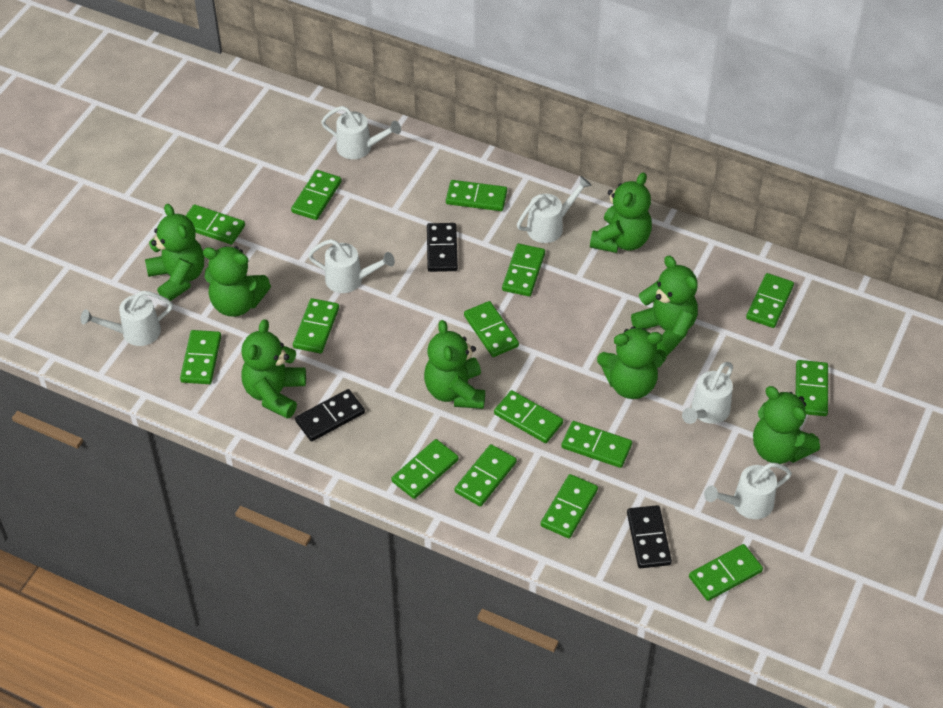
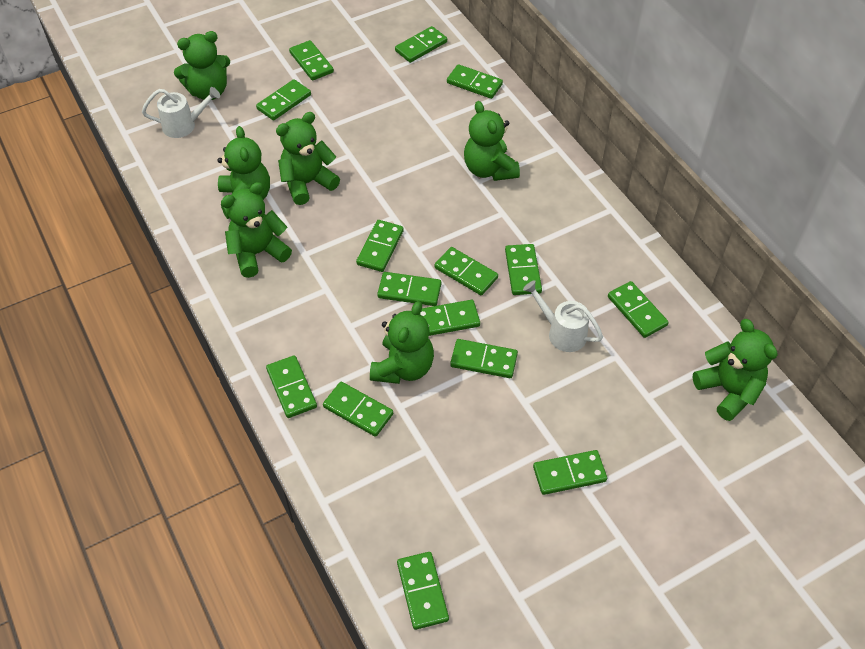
black domino: [295,389,365,441] [427,223,458,272] [627,505,672,568] = 3 -> none = 0
green teddy bear: [145,204,204,301] [203,246,271,317] [241,319,306,419] [424,320,485,409] [590,172,652,253] [597,326,667,399] [631,256,698,356] [753,386,820,464] = 8 -> [174,31,230,100] [218,126,270,219] [221,182,292,278] [276,112,340,205] [370,301,434,384] [464,101,520,181] [692,319,777,421] = 7
white watering can: [81,291,173,346] [308,239,395,293] [321,106,401,159] [517,176,592,243] [682,362,733,424] [704,463,792,519] = 6 -> [142,87,220,138] [523,280,603,352] = 2

